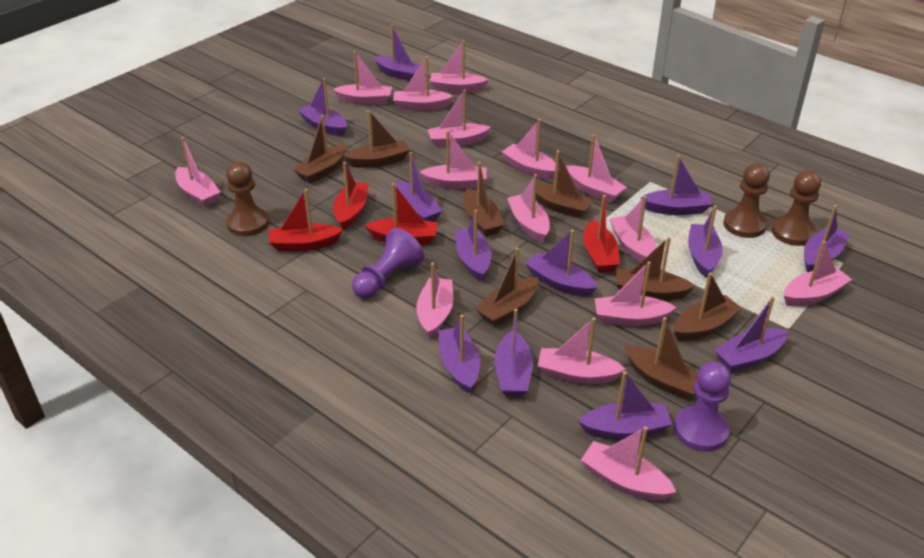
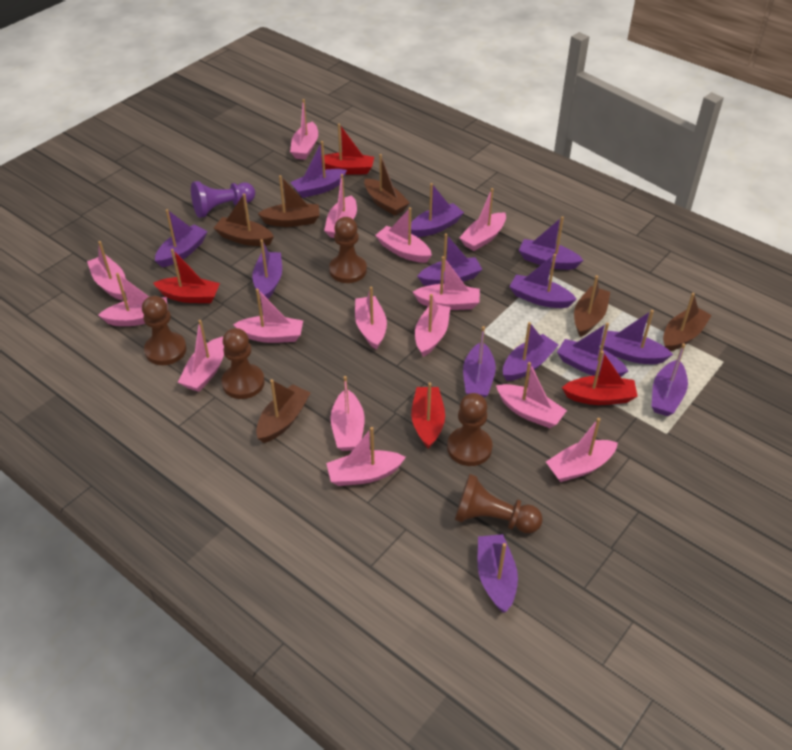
brown boat: [293,115,347,184] [344,110,410,168] [463,162,505,236] [476,248,538,326] [536,150,594,218] [616,237,695,300] [625,317,698,399] [674,273,742,341] = 8 -> [214,194,274,246] [256,379,310,443] [258,175,319,227] [364,154,410,215] [574,275,610,337] [663,293,712,351] = 6
brown pawn: [226,162,269,236] [723,163,770,238] [772,171,821,246] = 3 -> [142,296,186,365] [221,328,265,399] [329,217,367,283] [447,393,492,466] [455,474,543,533] = 5
purple boat: [298,78,347,136] [374,25,420,81] [395,152,442,222] [439,315,480,394] [455,210,491,281] [495,309,533,397] [525,230,597,297] [578,371,672,440] [641,155,713,215] [688,206,723,277] [714,296,788,372] [804,205,850,272] = 12 -> [155,209,208,267] [252,239,282,299] [290,141,347,198] [411,183,464,237] [417,233,483,286] [463,326,496,398] [478,534,518,613] [503,322,559,381] [509,254,577,308] [519,216,583,270] [557,323,628,377] [600,310,673,364] [652,343,688,416] = 13
purple pawn: [352,228,424,299] [674,361,731,452] = 2 -> [191,181,255,218] = 1

